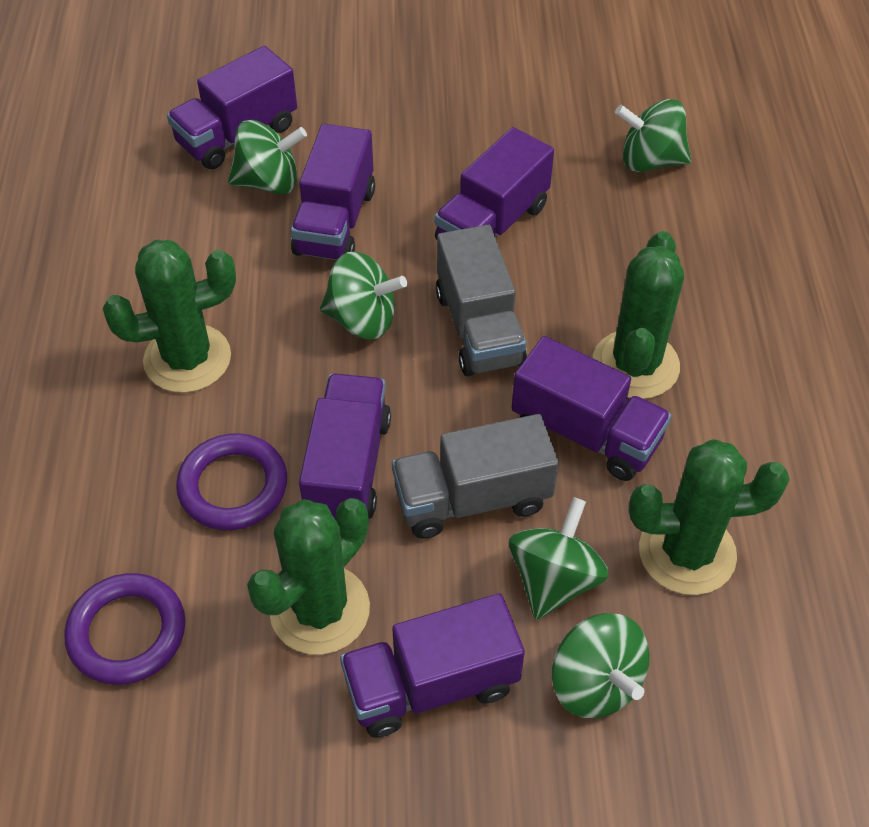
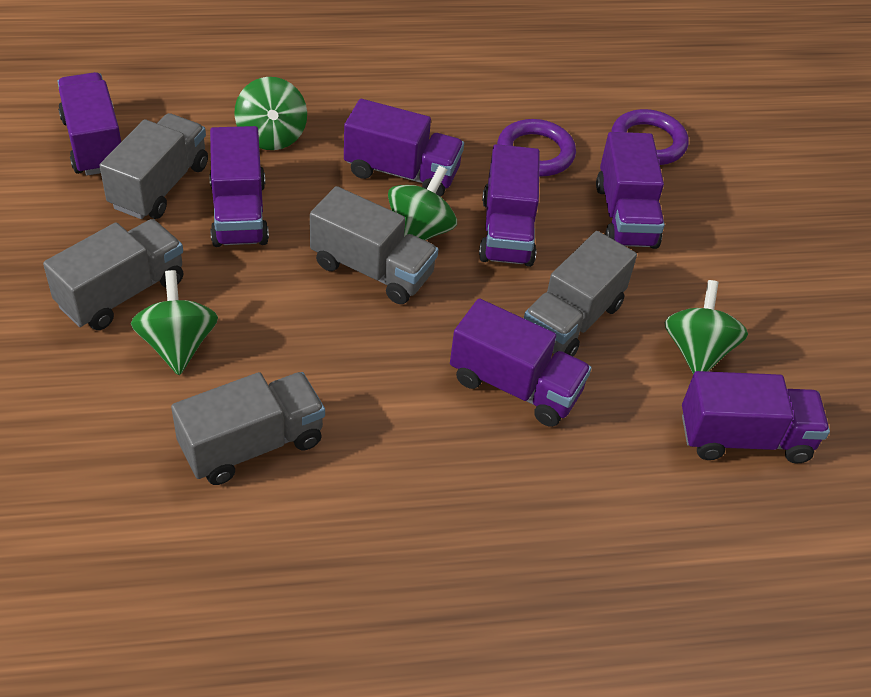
green cactus: [103,240,236,393] [247,498,370,655] [593,231,684,399] [629,439,790,595] = 4 -> none = 0
green spinning top: [228,120,307,195] [320,252,407,340] [509,497,609,620] [552,613,650,718] [615,99,691,172] = 5 -> [131,270,218,375] [235,77,307,150] [388,166,457,241] [664,280,748,374] = 4
grey truck: [392,414,559,539] [436,225,527,376] = 2 -> [43,219,183,330] [99,113,208,219] [171,372,325,485] [310,186,438,304] [524,231,637,357] = 5
purple truck: [167,46,297,169] [291,124,375,260] [299,374,391,522] [340,593,525,738] [435,127,554,240] [512,336,672,481] = 6 -> [58,72,121,176] [209,126,269,247] [344,99,464,197] [450,298,591,427] [479,144,540,267] [596,132,665,249] [682,371,830,464] = 7

